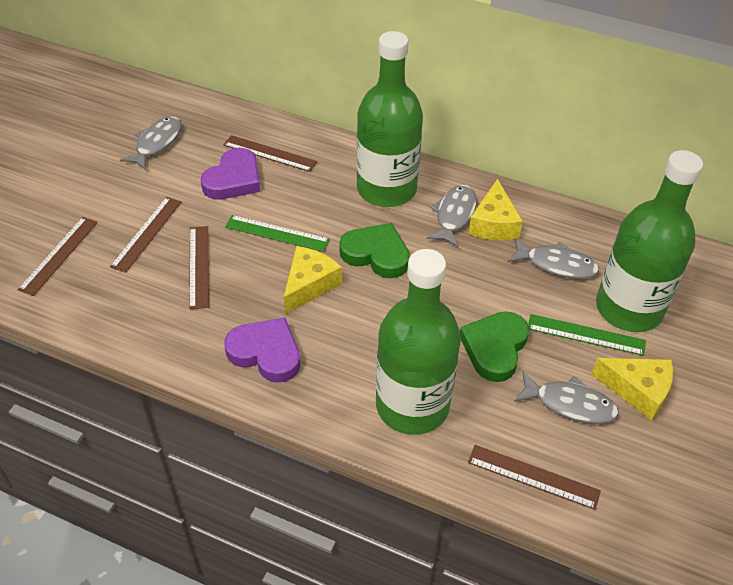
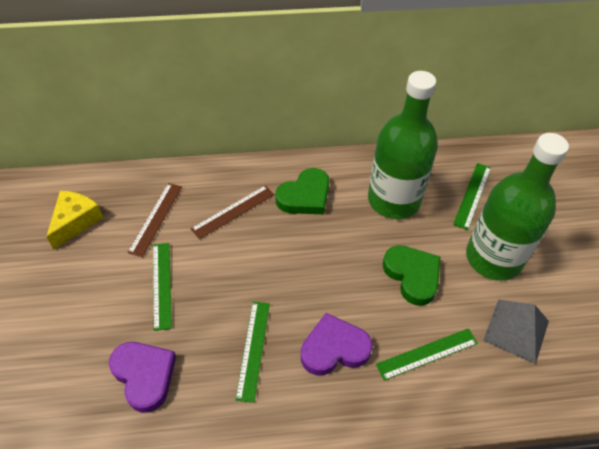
brown ruler: [18,217,98,296] [110,197,181,273] [189,226,209,309] [223,135,317,172] [468,445,601,510] = 5 -> [128,183,182,257] [191,185,274,239] = 2
green bottle: [356,31,423,207] [376,249,461,435] [596,150,703,332] = 3 -> [368,71,438,219] [466,133,569,281] = 2
green ruler: [225,215,330,252] [528,314,646,356] = 2 -> [153,243,172,331] [235,302,270,403] [376,328,478,381] [453,163,491,230] = 4
grey fish: [120,116,182,170] [427,185,477,247] [508,238,599,279] [514,371,619,424] = 4 -> none = 0
grey pyramid: none = 0 -> [483,299,549,364] = 1
yellow cheese: [284,246,342,314] [468,179,523,240] [591,358,673,421] = 3 -> [46,191,103,249] = 1

